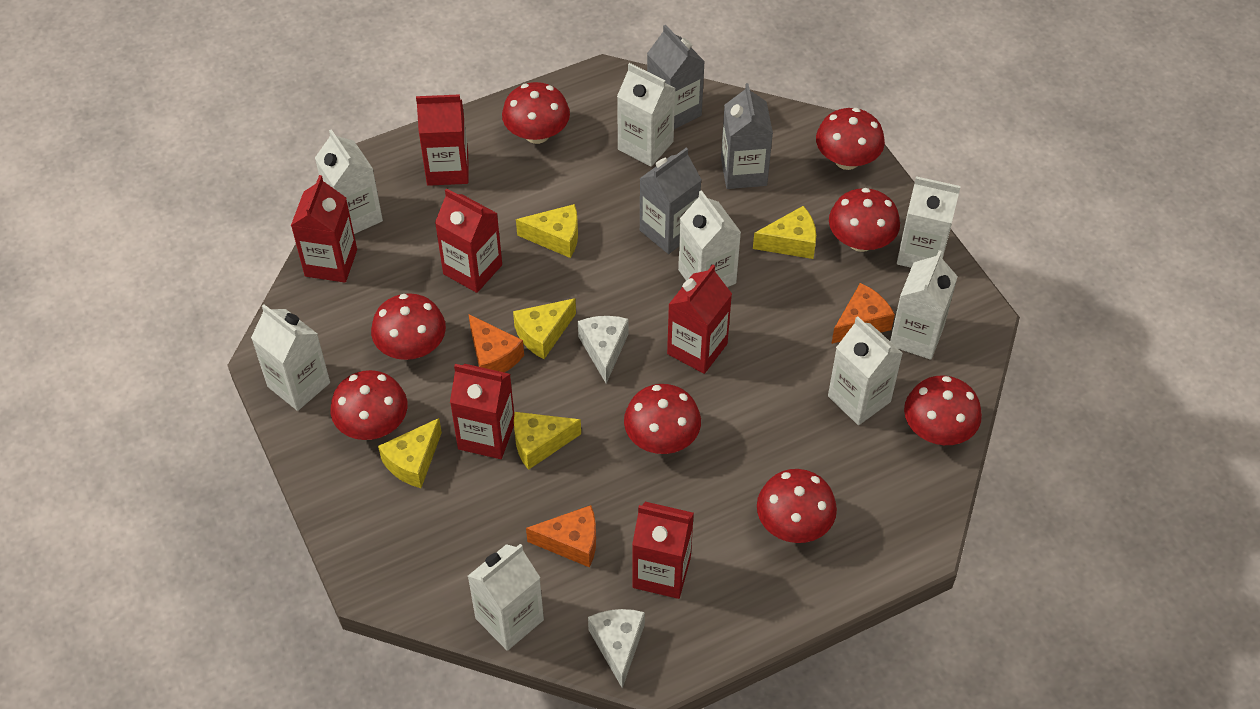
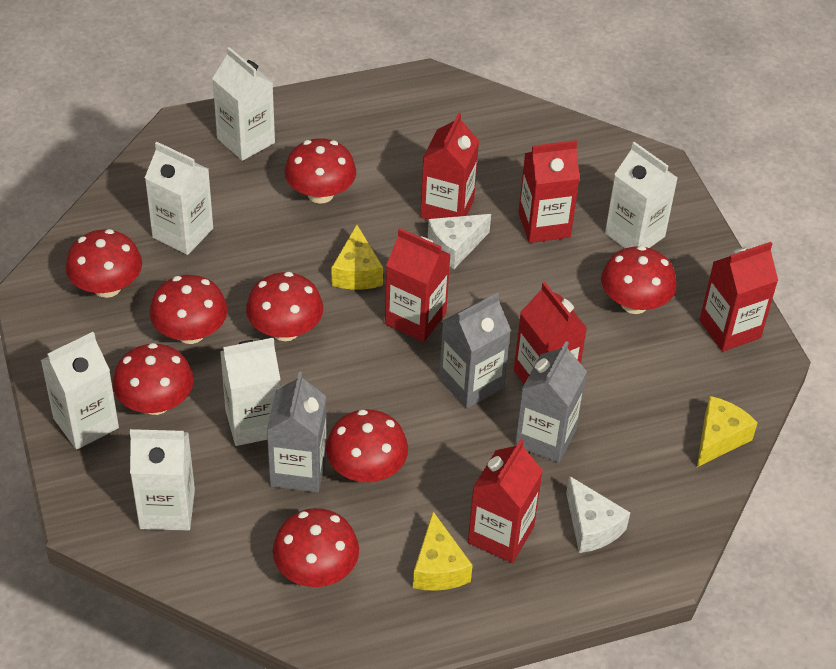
orange cheese: [469,314,524,373] [526,505,596,568] [831,283,895,344] = 3 -> none = 0
white carton: [251,304,330,411] [315,129,383,234] [468,544,544,651] [617,63,675,167] [678,190,741,287] [828,317,903,425] [890,250,958,360] [897,176,961,268] = 8 -> [41,332,119,450] [130,429,195,530] [145,142,213,255] [212,47,275,161] [220,338,281,446] [605,142,678,248] = 6
yellow cheese: [378,418,442,488] [513,298,576,359] [514,412,581,470] [516,204,578,258] [753,206,816,259] = 5 -> [332,225,383,290] [413,512,473,591] [697,396,758,467] = 3

